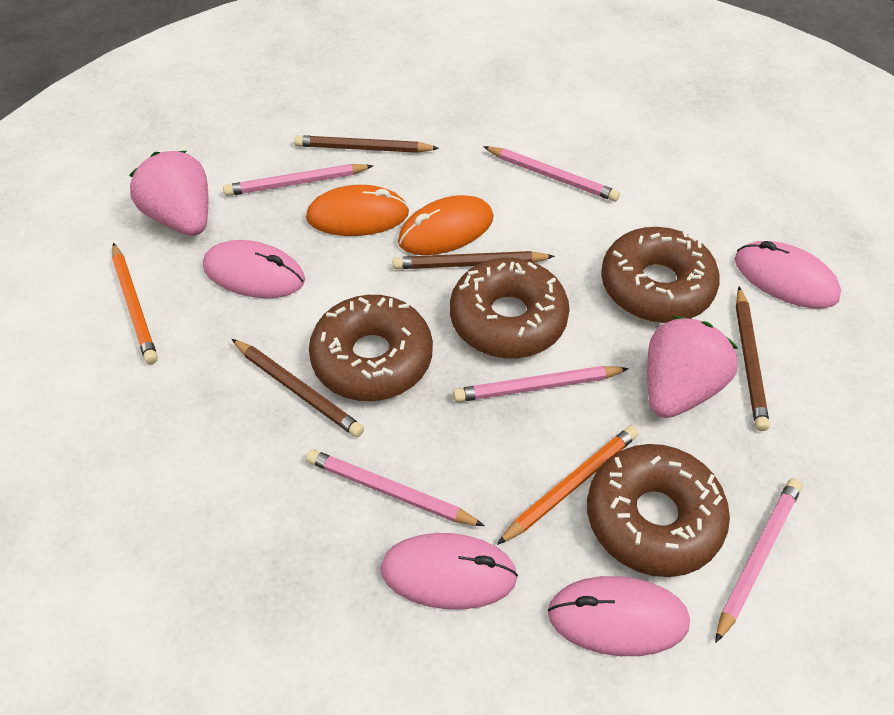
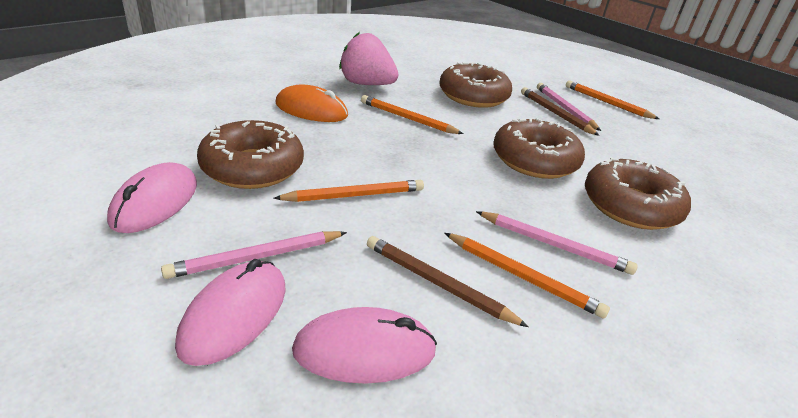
brown pencil: [232,339,364,437] [294,135,439,153] [393,251,555,269] [736,287,770,431] = 4 -> [367,236,529,327] [521,87,600,136] = 2
orange mouse: [306,185,409,236] [398,195,493,255] = 2 -> [275,84,348,122] = 1
orange pencil: [112,243,158,364] [497,426,639,545] = 2 -> [273,180,424,202] [361,95,463,134] [445,233,610,319] [566,80,659,119] = 4
pink mouse: [203,240,305,298] [381,533,518,610] [548,576,690,656] [735,241,841,308] = 4 -> [107,162,197,233] [175,259,286,366] [292,307,437,384] = 3
pink pencil: [223,164,373,196] [306,449,485,526] [453,366,629,402] [483,146,620,202] [715,478,802,643] = 5 -> [161,231,347,279] [476,211,638,275] [537,83,601,131] = 3
pink strawberry: [129,151,208,236] [647,316,738,418] = 2 -> [339,32,399,85] = 1

